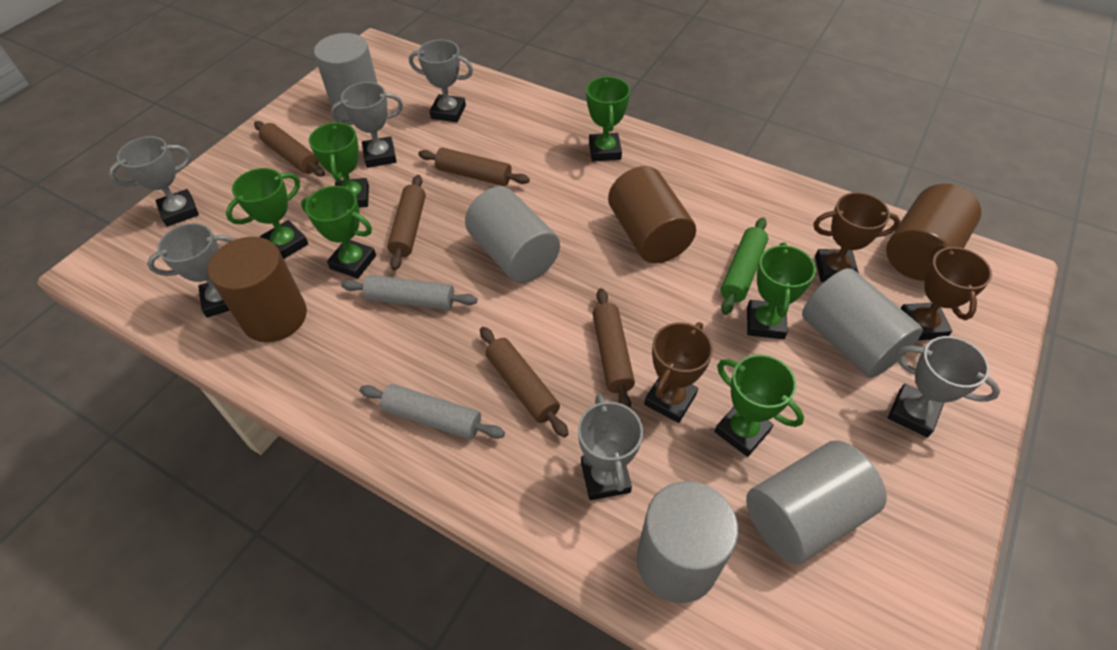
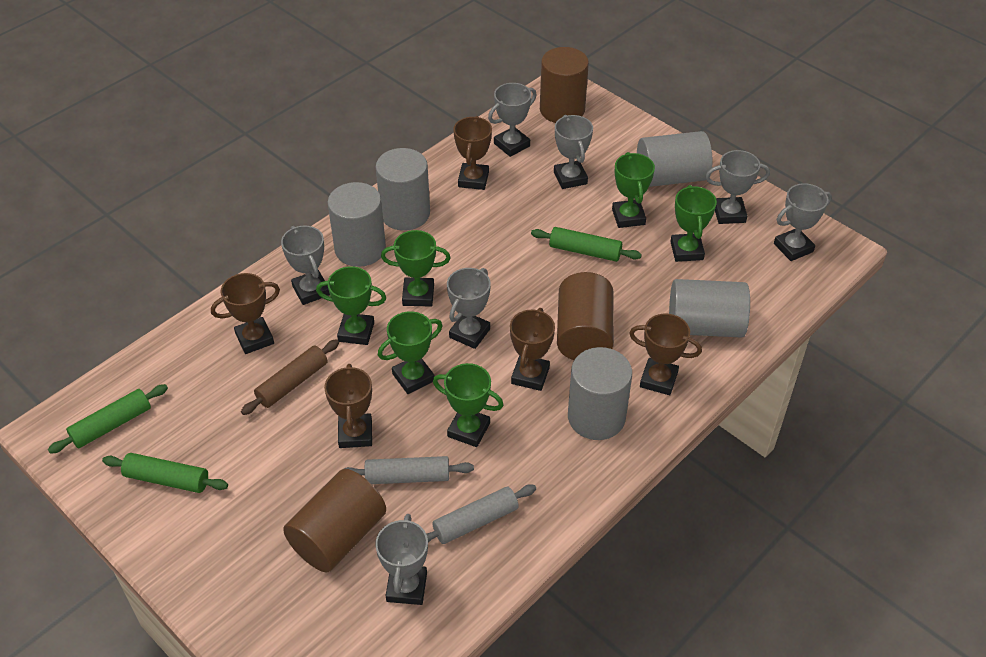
brown rolling pin: [254,121,325,177] [387,175,426,270] [418,148,530,186] [480,327,569,438] [592,288,635,408] = 5 -> [241,339,339,415] = 1
brown trophy: [644,322,713,423] [813,192,900,282] [900,244,992,340] = 3 -> [211,273,280,354] [324,364,372,448] [453,116,492,190] [510,308,555,391] [629,314,702,395] = 5
green rolling pin: [721,218,768,315] = 1 -> [48,384,168,454] [102,453,228,493] [531,227,642,262] = 3
grey trophy: [108,136,199,227] [147,223,235,317] [331,82,403,168] [409,40,473,122] [578,394,643,500] [888,336,1000,438] = 6 -> [281,226,330,305] [375,514,428,605] [447,268,491,349] [488,83,537,157] [554,115,593,189] [705,150,770,224] [774,183,832,261] = 7

